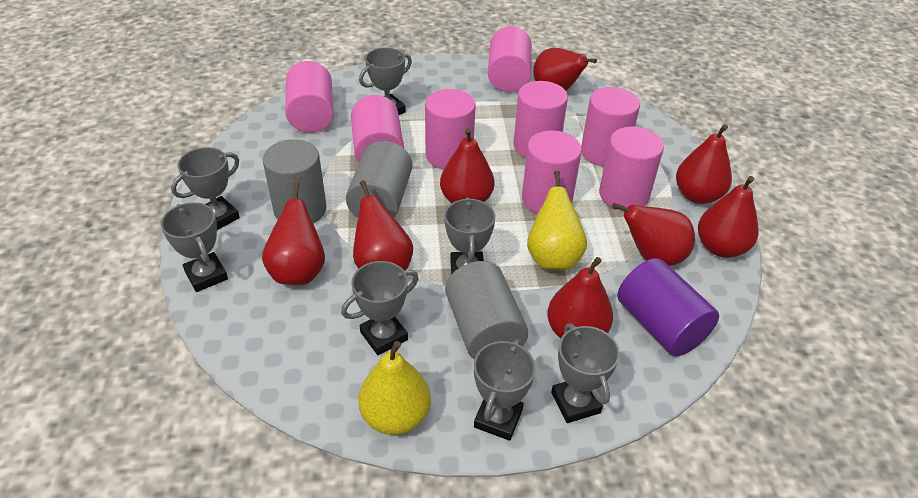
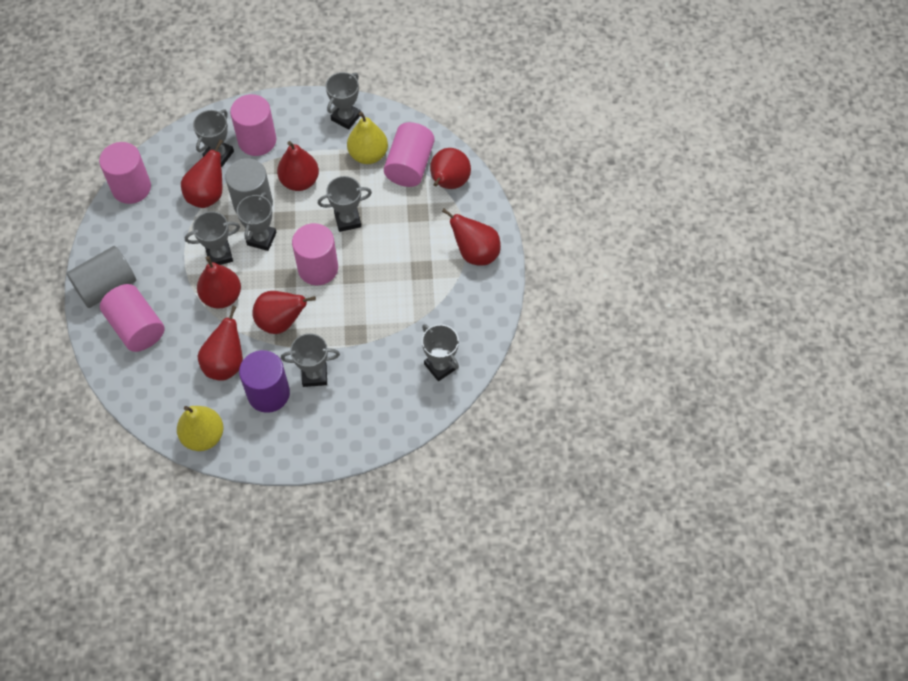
grey cylinder: [263,139,326,223] [346,141,412,218] [445,261,528,359] = 3 -> [67,246,136,308] [225,158,273,213] = 2
pink cylinder: [285,61,334,133] [351,95,404,163] [425,89,476,169] [488,26,532,92] [513,81,568,158] [522,130,582,214] [581,87,640,167] [599,126,664,211] = 8 -> [99,142,151,204] [100,284,164,352] [230,94,276,156] [292,223,338,285] [384,122,435,187] = 5
red pear: [262,182,325,285] [353,180,413,271] [440,128,494,203] [533,48,597,91] [547,257,613,339] [612,203,695,266] [676,124,732,204] [698,176,759,258] = 8 -> [181,139,223,208] [197,256,241,309] [198,306,243,381] [252,291,316,334] [277,141,319,191] [430,148,471,189] [442,209,501,266] = 7

